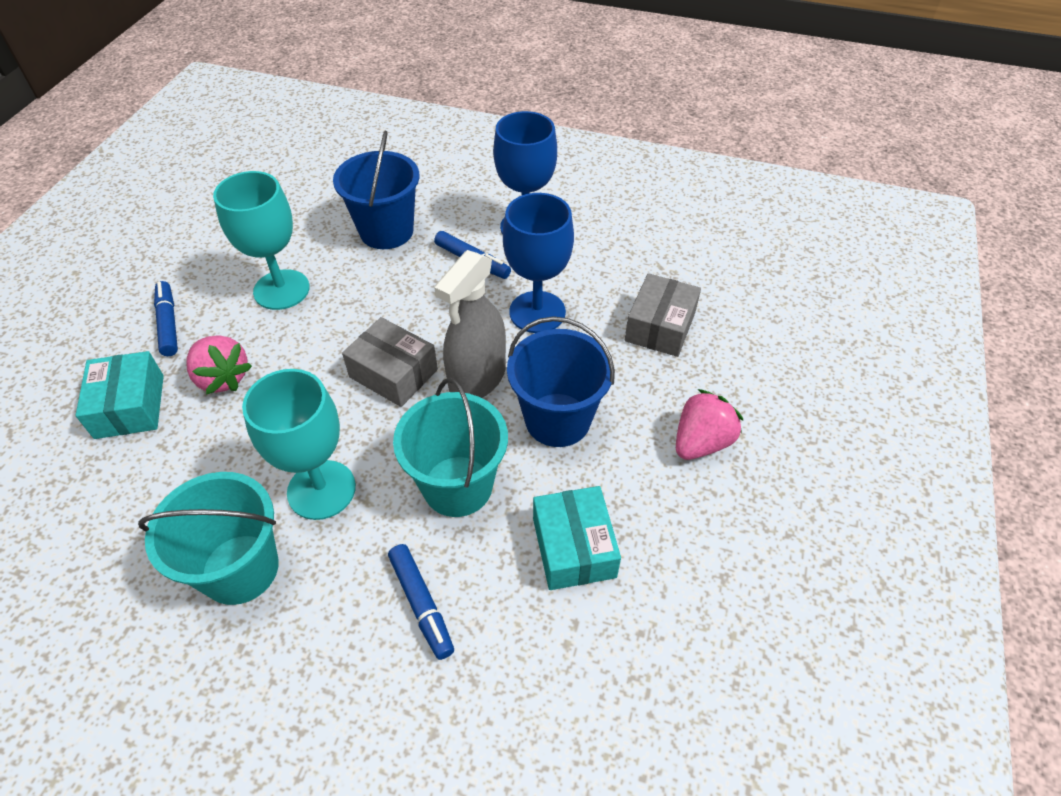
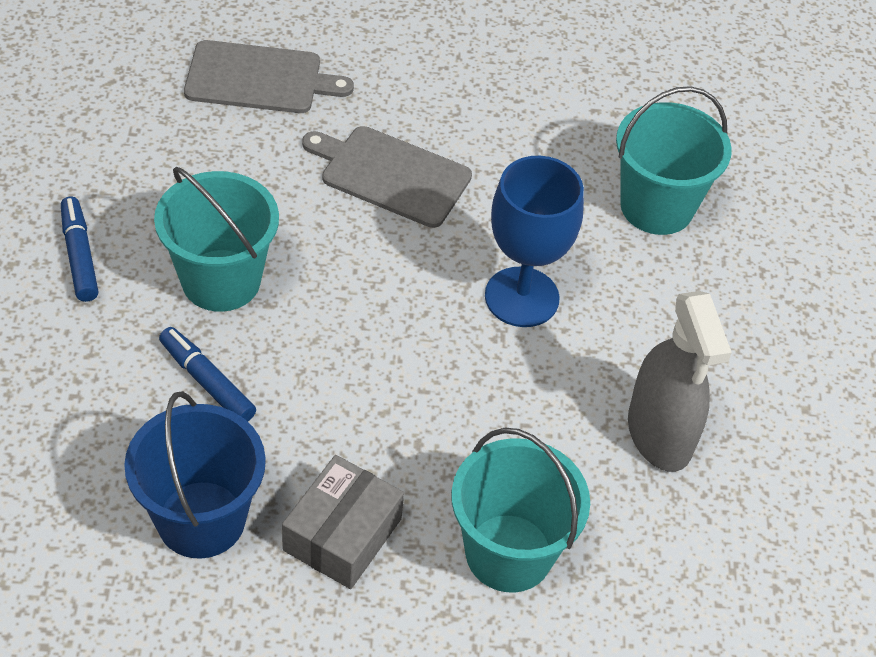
blue bucket: [333,131,419,249] [507,316,615,447] = 2 -> [124,391,266,559] = 1
blue goblet: [493,111,557,234] [503,193,574,333] = 2 -> [485,156,584,327] = 1
blue marker: [154,281,178,356] [388,544,454,660] [434,231,511,279] = 3 -> [61,197,99,302] [159,327,256,422] = 2
grey box: [342,317,438,407] [625,273,701,357] = 2 -> [282,455,404,589] = 1
grey cutting board: none = 0 -> [184,40,354,113] [302,126,472,228] = 2
pink strawberry: [187,335,252,395] [676,389,743,460] = 2 -> none = 0
turquoise box: [76,351,164,439] [533,486,621,590] = 2 -> none = 0
turquoise bucket: [138,472,279,605] [393,378,508,517] = 2 -> [154,167,279,312] [451,428,590,592] [616,86,732,235] = 3
turquoise goblet: [213,171,310,310] [242,369,356,520] = 2 -> none = 0

